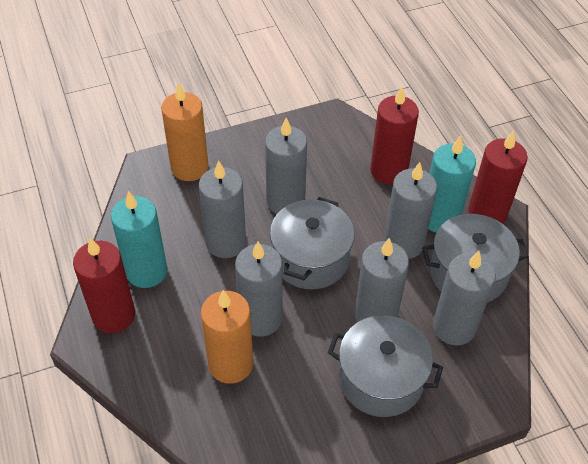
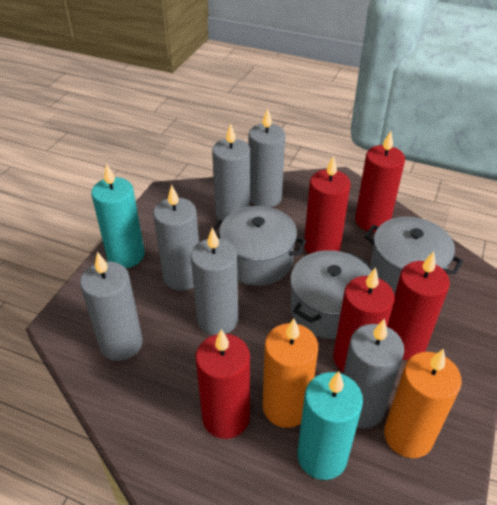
red candle: [73,237,135,333] [370,87,419,185] [468,131,528,224] = 3 -> [195,329,250,439] [304,155,351,254] [333,267,394,372] [355,131,405,232] [387,251,450,360] = 5

